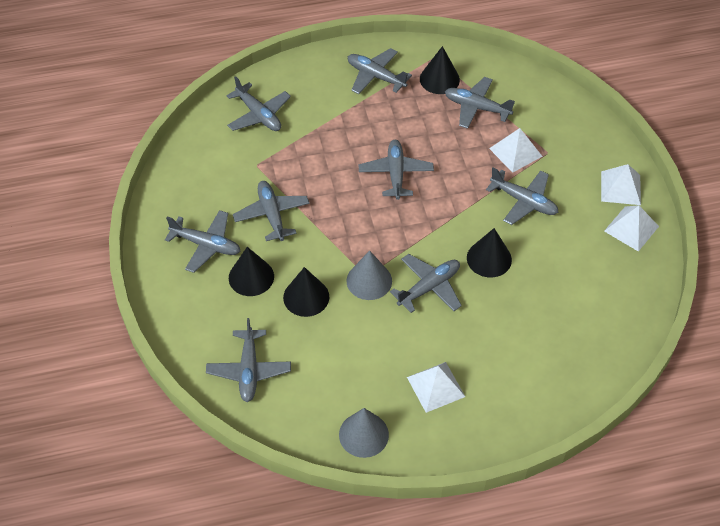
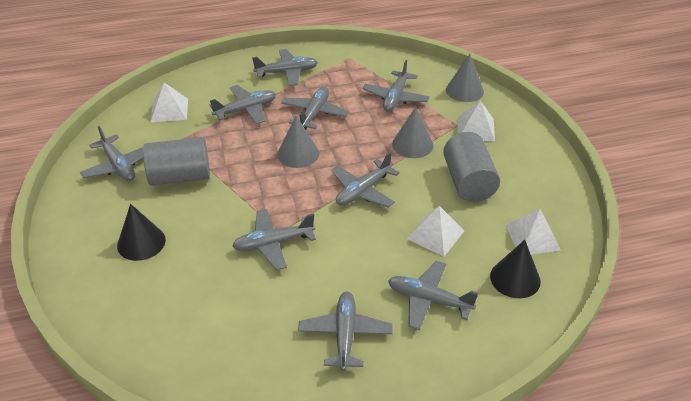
black cone: [229,247,274,296] [283,267,330,317] [420,46,460,94] [467,228,512,277] = 4 -> [117,204,166,261] [490,240,541,298] = 2
grey cone: [339,408,389,458] [346,251,392,300] = 2 -> [277,116,319,168] [392,107,433,158] [446,54,484,102] = 3
grey cylinder: none = 0 -> [143,137,210,186] [443,132,500,202] = 2

